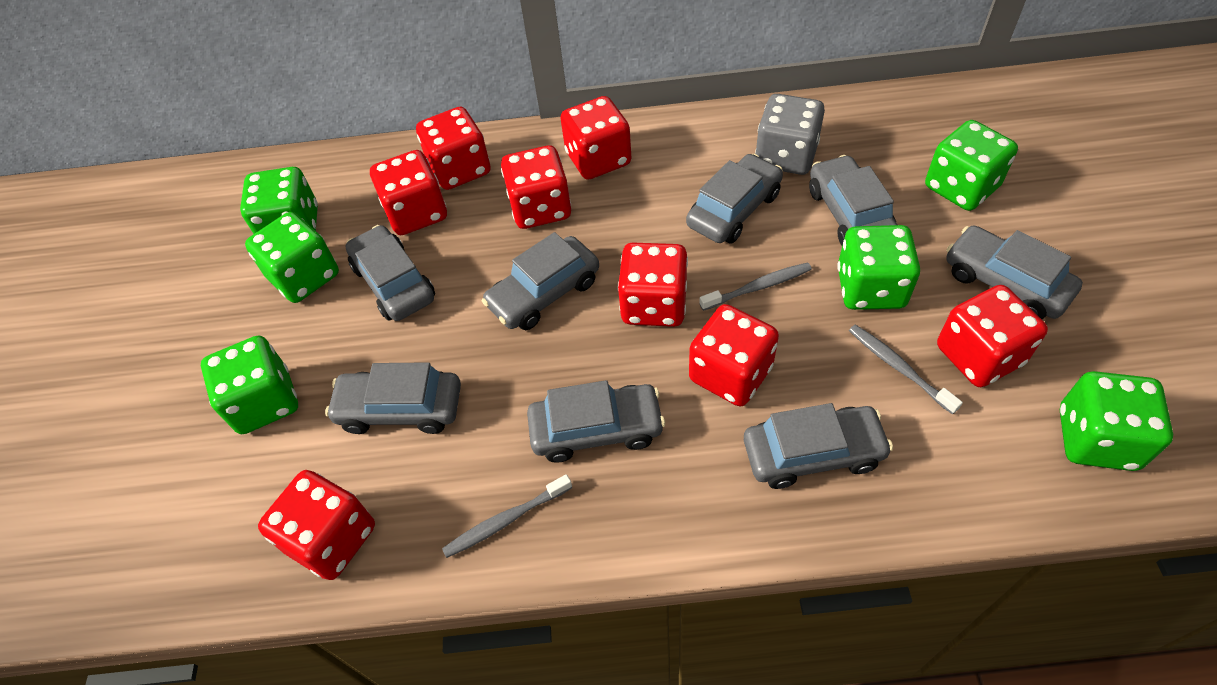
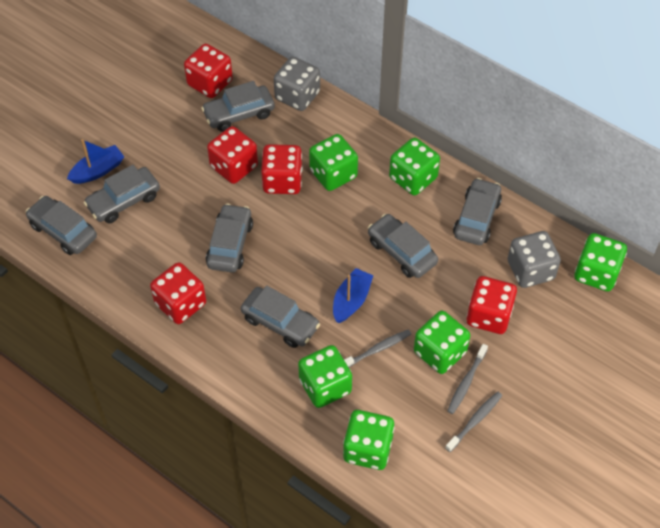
blue boat: none = 0 -> [67,139,124,184] [333,268,374,323] = 2
grey car: [325,362,461,434] [345,225,435,321] [482,232,599,330] [527,380,665,463] [686,154,783,244] [744,403,893,489] [809,155,897,246] [946,226,1083,319] = 8 -> [26,196,97,255] [83,165,160,223] [201,81,275,132] [206,204,253,273] [241,285,320,348] [368,214,438,278] [453,178,502,245] = 7
grey dice: [755,94,825,175] = 1 -> [274,57,320,111] [508,231,561,288] = 2
red dice: [258,470,375,580] [370,150,447,235] [416,107,491,190] [501,145,571,229] [560,96,631,179] [618,243,688,327] [689,304,779,406] [937,285,1048,387] = 8 -> [150,262,206,324] [184,44,233,98] [207,126,258,184] [261,144,303,194] [467,276,517,334] = 5

